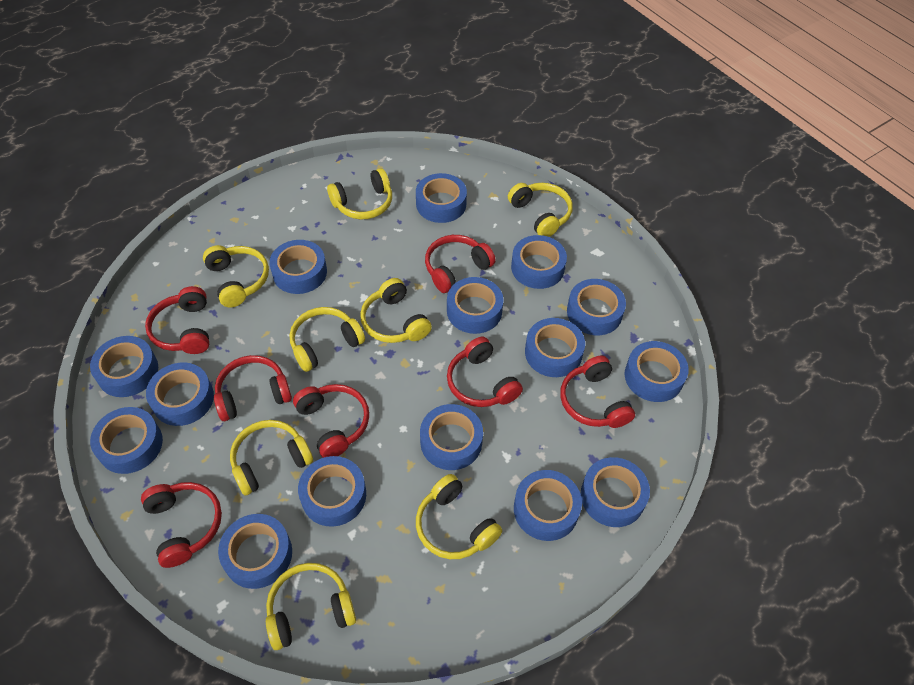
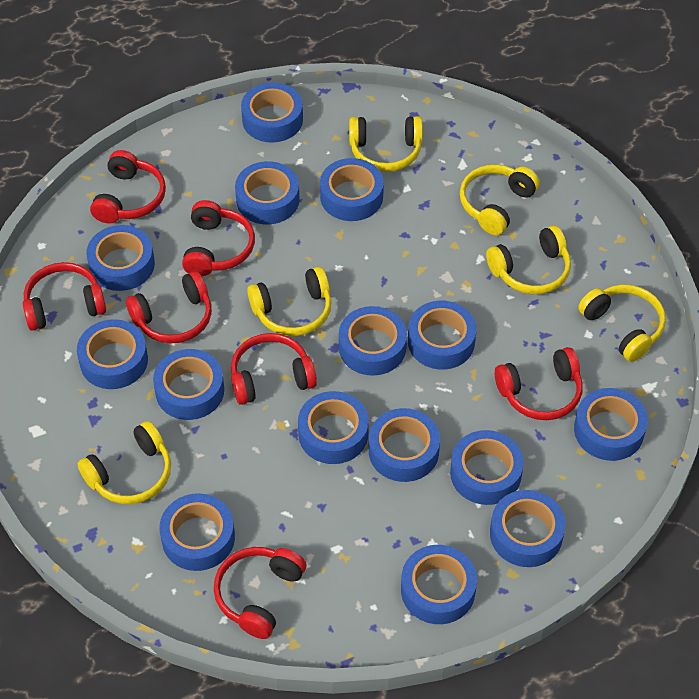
yellow headphones: [203,245,269,308] [230,420,313,496] [266,563,356,650] [289,307,365,372] [327,168,392,219] [360,278,432,343] [416,474,502,559] [508,183,573,237] = 8 -> [78,421,171,504] [247,267,332,336] [349,116,423,172] [460,165,540,235] [486,225,571,294] [578,285,666,362] = 6

